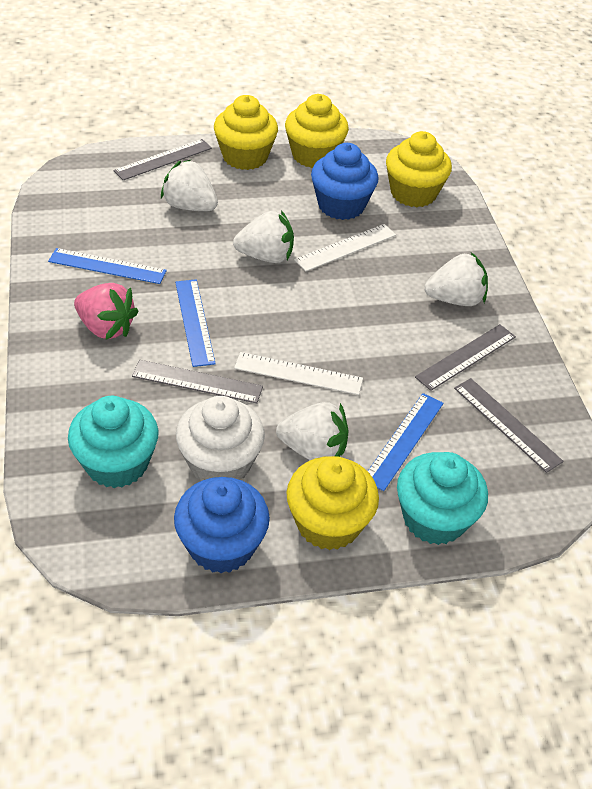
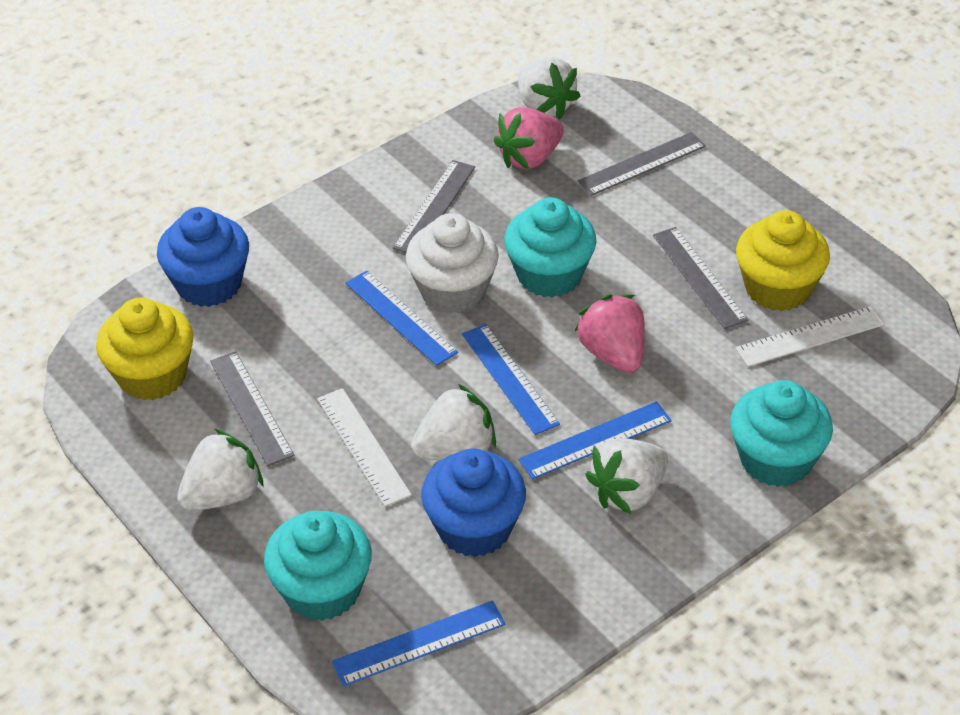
blue ruler: [48,248,167,284] [175,279,216,367] [368,393,444,491] = 3 -> [332,600,506,687] [346,271,458,366] [462,324,560,435] [519,401,672,479] = 4
pink strawberry: [74,283,138,340] = 1 -> [493,107,564,170] [574,294,645,373] = 2
turquoise cupcake: [68,396,159,488] [397,452,488,545] = 2 -> [264,511,372,621] [504,197,596,297] [730,380,833,487] = 3
yellow cupcake: [214,95,278,170] [285,94,349,168] [286,456,379,550] [386,131,452,207] = 4 -> [96,298,193,400] [736,210,830,311] = 2

